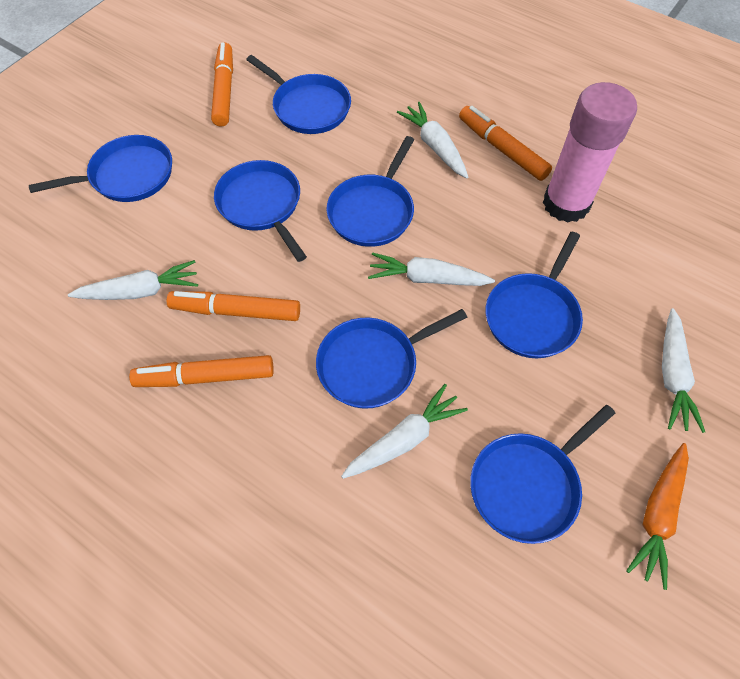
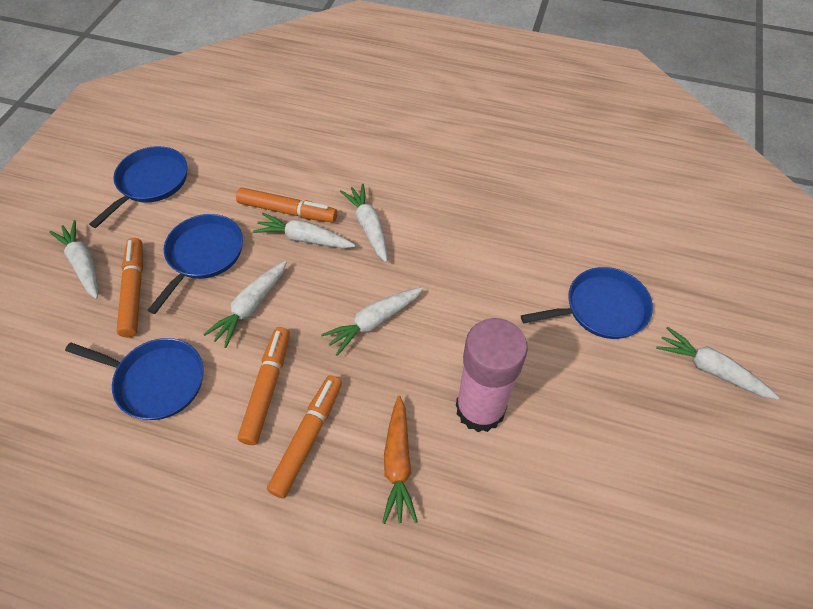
blue pan: [29,135,172,202] [214,160,307,262] [246,55,351,134] [316,309,467,409] [327,136,414,247] [470,405,615,544] [486,231,583,358] = 7 -> [65,338,203,420] [89,146,187,228] [147,214,243,314] [521,267,653,339] = 4
white carrot: [68,260,198,300] [341,384,468,479] [368,252,495,286] [397,102,468,178] [662,308,705,433] = 5 -> [49,220,98,299] [203,261,287,348] [253,213,355,248] [321,287,423,356] [340,184,387,262] [656,327,779,400] = 6

